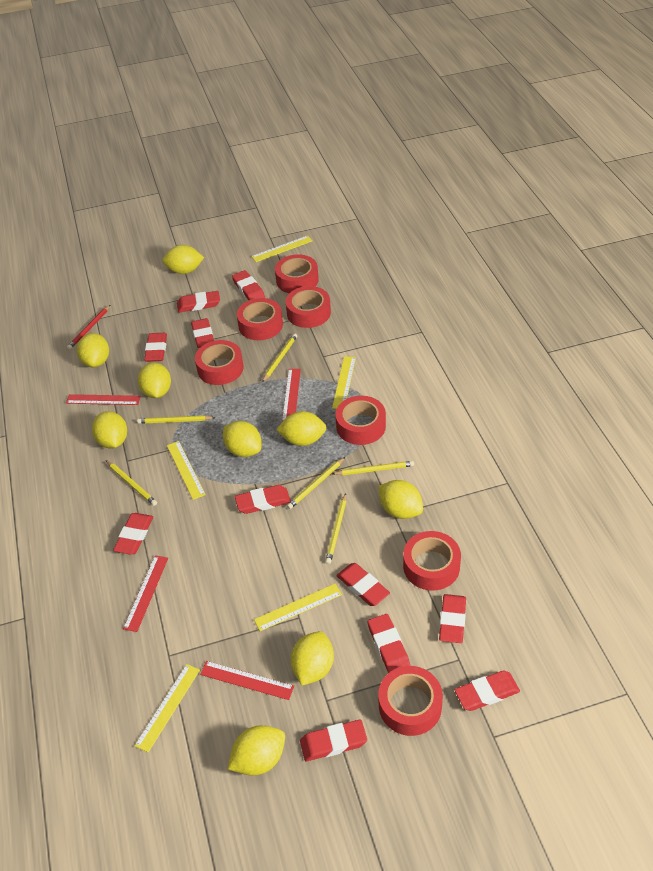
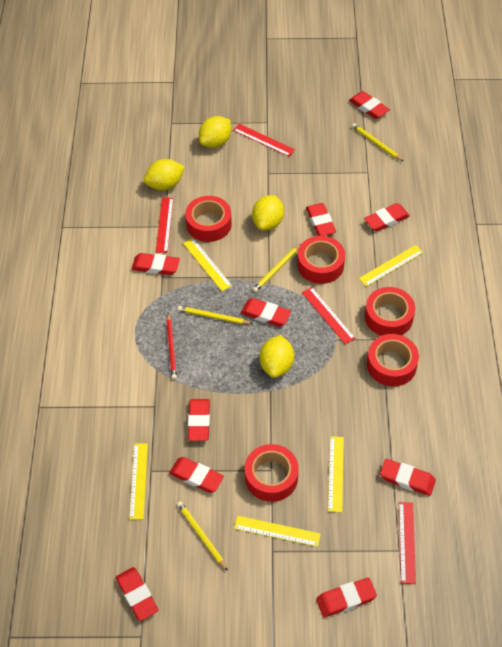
red eraser: [113,513,153,555] [144,333,167,362] [177,291,220,312] [191,318,214,348] [232,270,265,300] [235,485,291,514] [300,719,367,761] [336,563,390,606] [368,614,410,673] [439,594,466,643] [455,671,520,711] = 11 -> [116,567,159,621] [131,253,180,275] [169,457,224,493] [188,399,210,441] [241,298,291,327] [306,203,336,236] [316,577,377,618] [349,91,390,119] [364,203,410,232] [380,459,436,496] = 10
red tape: [195,340,244,385] [237,298,283,340] [275,254,319,293] [286,286,331,328] [336,396,386,445] [378,666,443,736] [403,531,461,591] = 7 -> [185,196,232,242] [245,444,299,502] [297,236,345,284] [365,287,415,336] [367,334,419,386] = 5
yellow lemon: [77,333,109,368] [92,411,127,448] [138,362,171,398] [163,245,204,274] [223,421,262,457] [228,725,285,776] [276,411,327,446] [291,631,334,686] [378,480,423,519] = 9 -> [144,159,185,190] [199,116,231,148] [252,195,284,230] [260,335,294,378] = 4
yellow pencil: [106,460,157,506] [137,415,215,424] [262,333,297,382] [287,457,345,509] [325,493,346,564] [332,461,414,475] = 6 -> [177,501,228,571] [178,306,253,324] [253,244,301,292] [352,123,403,161] = 4

